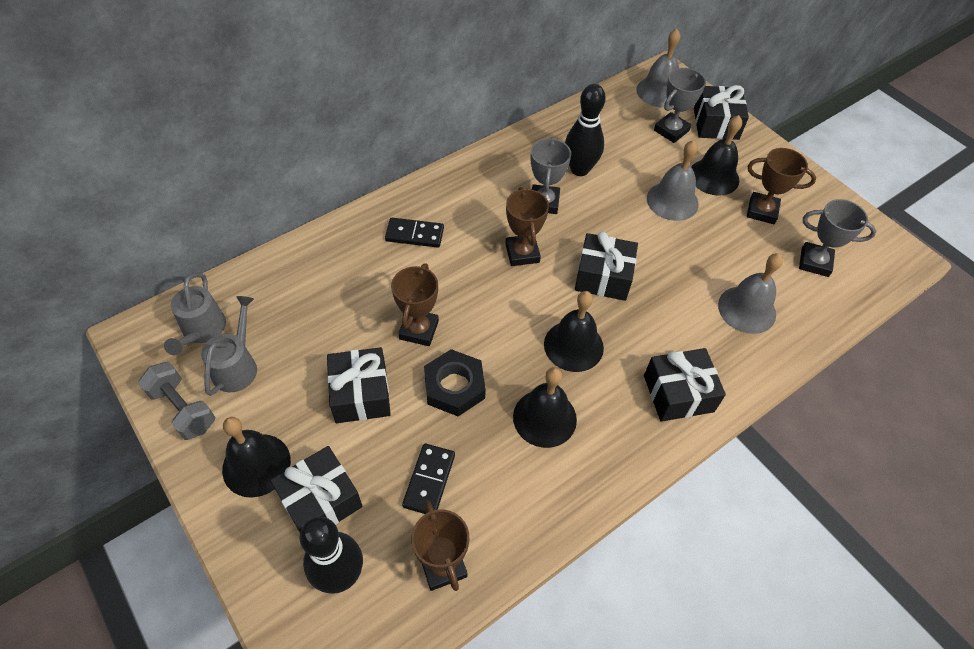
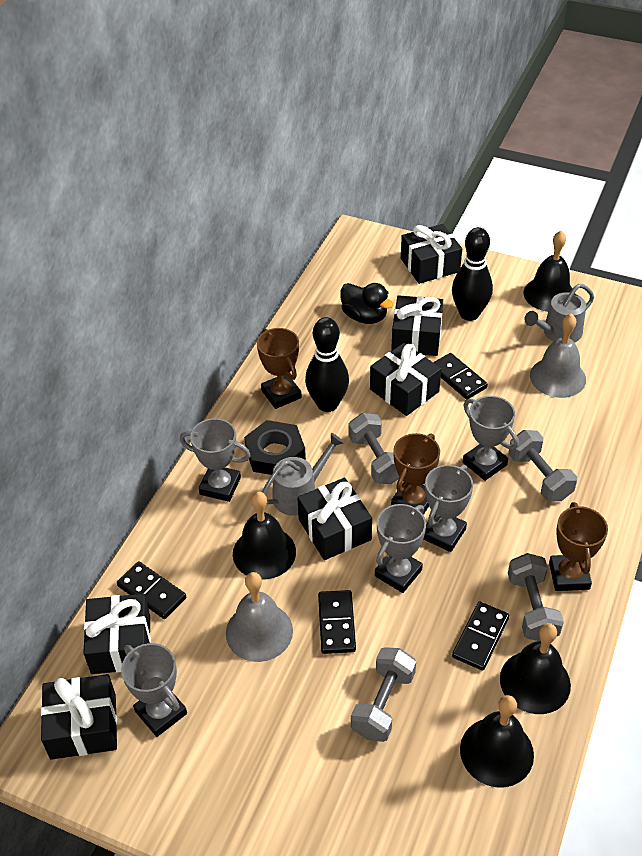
black domino: [385,218,444,248] [402,444,455,514] = 2 -> [117,561,186,619] [318,590,356,654] [433,353,488,399] [452,602,509,671] = 4
black duck: none = 0 -> [340,283,393,324] = 1
black gift: [271,446,363,532] [327,347,391,423] [575,231,638,301] [644,348,726,422] [694,85,749,140] = 5 -> [41,674,117,760] [83,594,151,674] [297,478,372,560] [370,343,441,416] [391,295,443,356] [401,224,462,284] = 6
brown trophy: [391,263,439,346] [411,500,469,591] [505,187,549,266] [747,148,816,224] = 4 -> [257,328,302,409] [391,433,440,515] [549,502,608,591] = 3
grey bell: [636,29,681,107] [647,140,699,221] [718,253,783,334] = 3 -> [226,572,293,662] [530,314,586,398] = 2
grey dumbbell: [138,362,215,440] = 1 -> [349,413,399,484] [351,647,416,742] [508,430,577,501] [508,553,564,641] = 4
grey trophy: [531,137,571,214] [654,68,706,143] [799,199,876,277] = 3 -> [121,643,187,737] [180,418,251,502] [375,504,426,593] [423,465,473,552] [463,396,519,481] = 5

